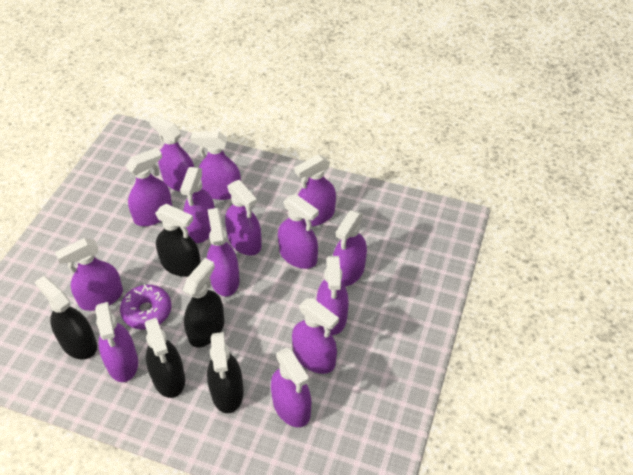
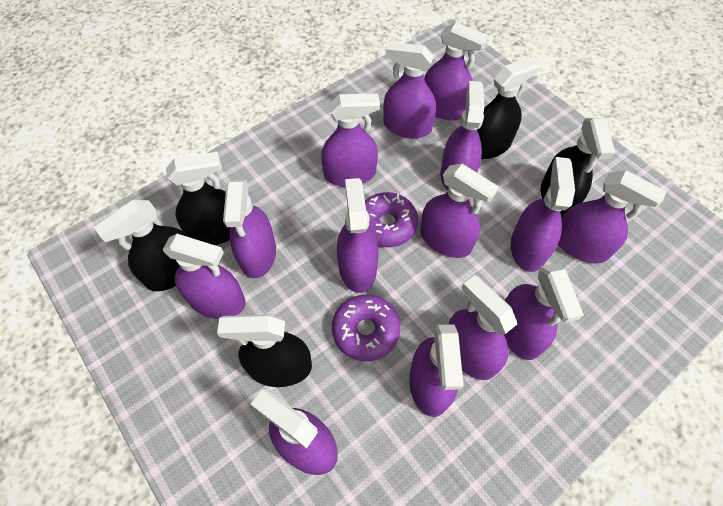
purple donut: [120,284,171,330] = 1 -> [332,295,401,361] [365,192,418,247] = 2

